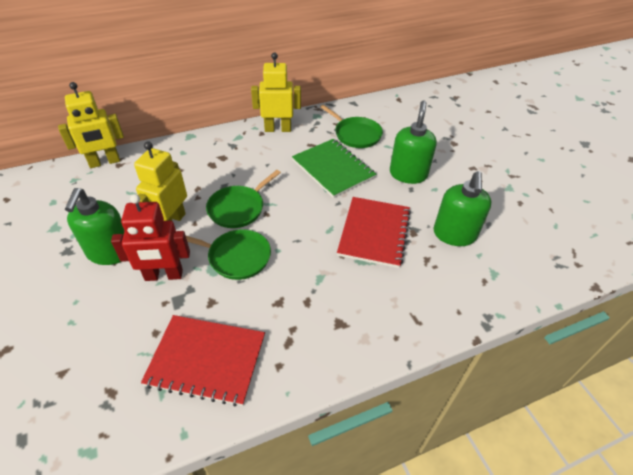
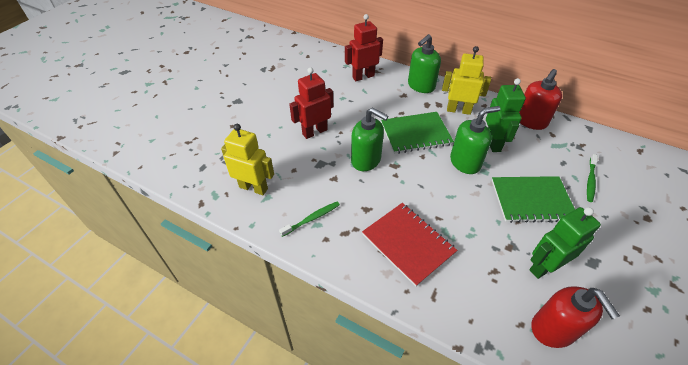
green notebook: [292,139,376,198] = 1 -> [381,112,454,154] [492,176,575,223] = 2
green pan: [186,229,271,280] [206,170,281,228] [320,105,383,148] = 3 -> none = 0
green robot: none = 0 -> [486,78,526,152] [529,207,601,279] = 2
green toothbrush: none = 0 -> [279,202,340,237] [587,154,598,202] = 2
red notebook: [141,315,265,406] [337,197,411,268] = 2 -> [362,203,457,287] = 1
red robot: [111,194,190,281] = 1 -> [289,67,333,139] [345,14,383,81] = 2
red soap dispenser: none = 0 -> [519,69,562,130] [531,286,620,348] = 2
yellow robot: [58,82,124,168] [134,141,187,221] [251,53,301,132] = 3 -> [221,124,274,195] [442,46,491,115] = 2

